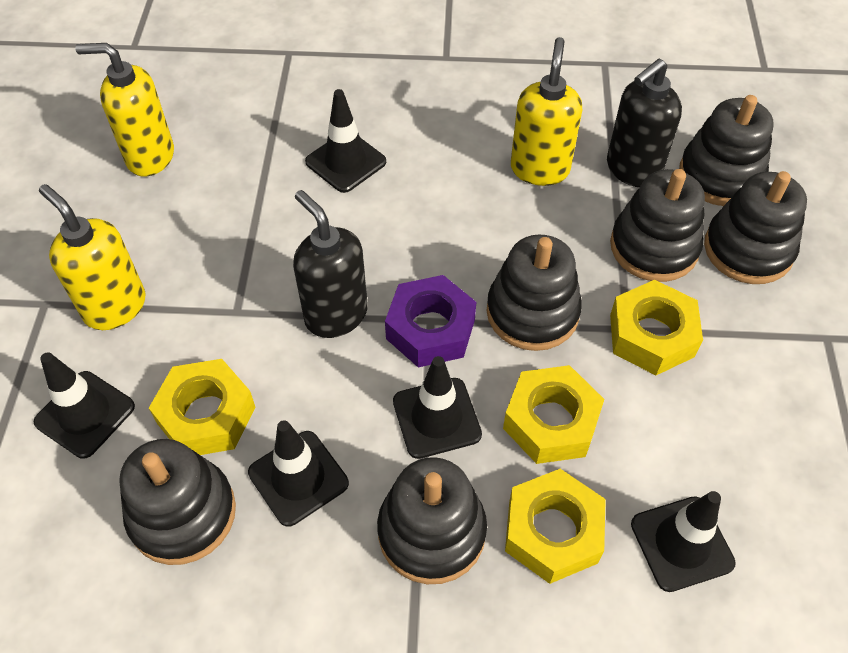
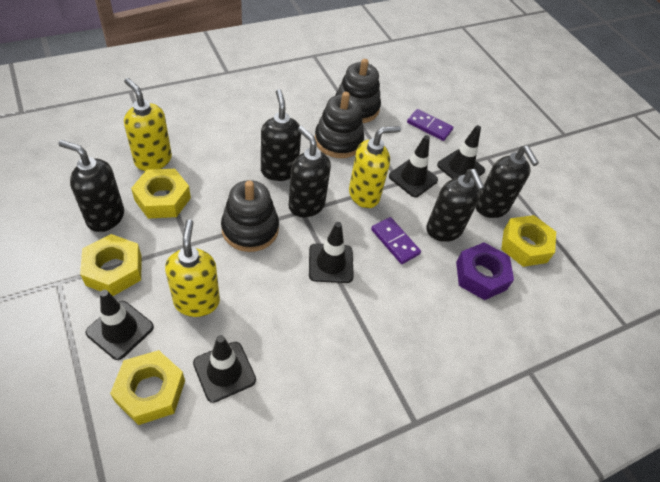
black soap dispenser: [293,190,368,338] [607,59,682,187] = 2 -> [59,140,124,232] [261,89,301,181] [289,126,331,218] [426,169,485,242] [476,146,539,218] = 5
black stacking toy: [119,439,236,565] [377,457,487,584] [486,235,582,351] [610,169,705,282] [679,95,774,206] [704,171,807,284] = 6 -> [221,180,279,252] [315,92,364,158] [335,59,381,123] = 3
purple domino: none = 0 -> [371,217,421,264] [407,109,453,141] = 2

